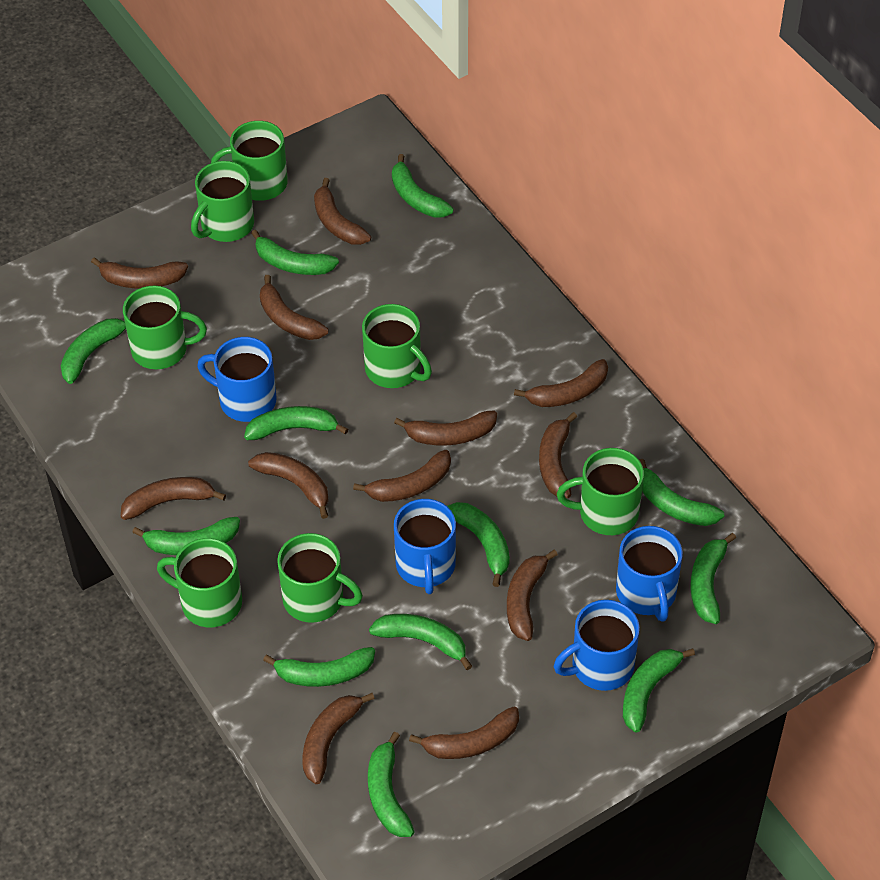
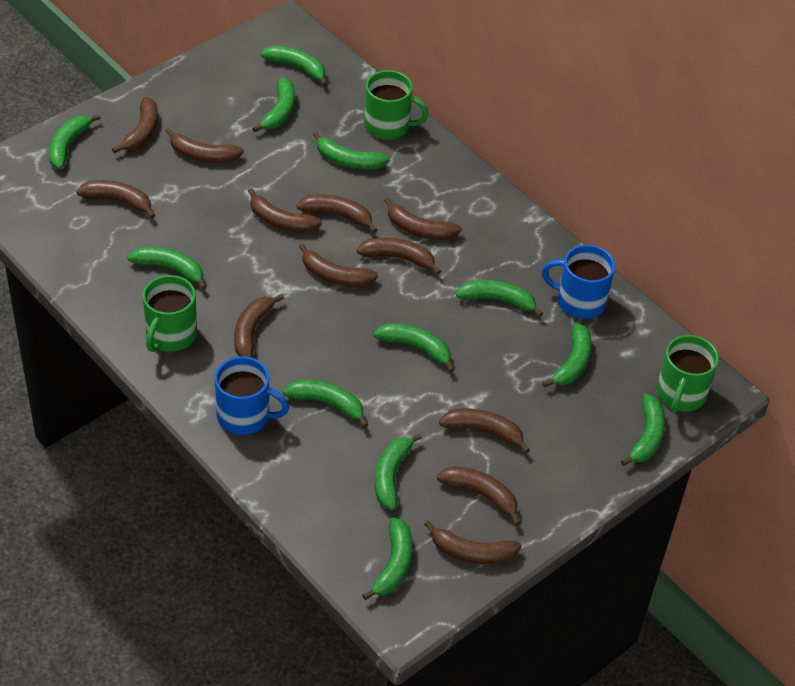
blue mug: [197,337,277,422] [394,499,456,594] [554,600,640,691] [616,526,683,622] = 4 -> [215,356,289,435] [542,245,615,319] = 2
green mug: [123,286,207,369] [157,538,242,627] [191,161,254,242] [211,121,288,201] [277,533,363,623] [362,304,432,388] [557,448,644,535] = 7 -> [143,275,197,352] [364,70,429,140] [657,335,719,413] = 3

